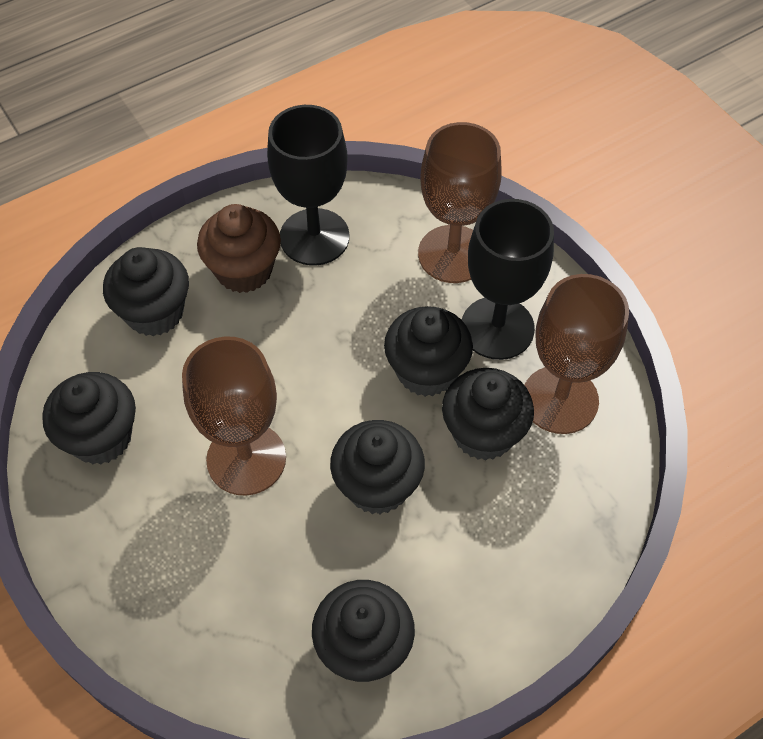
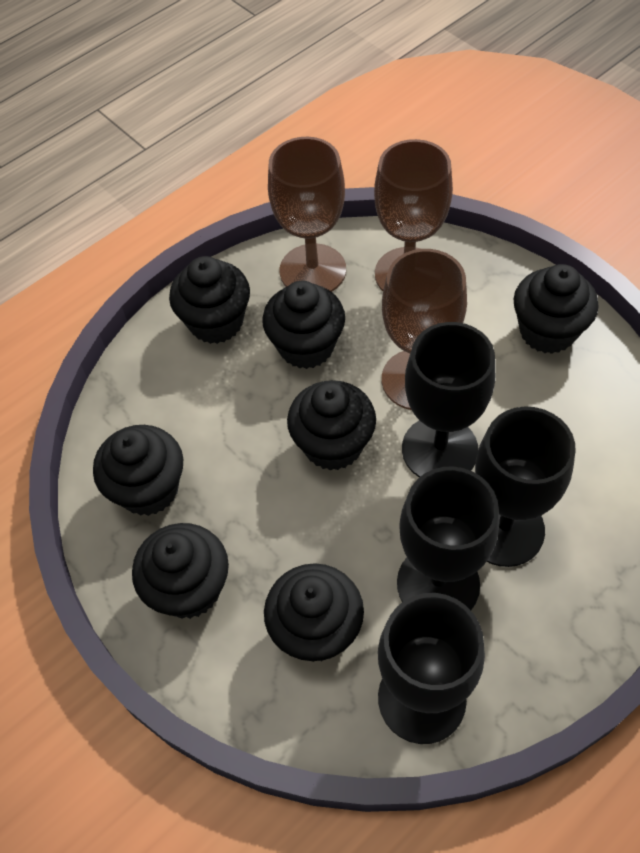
black cupcake: [42,372,136,465] [103,247,189,336] [312,580,415,682] [330,420,425,514] [384,306,473,397] [442,368,534,461] = 6 -> [93,425,183,516] [132,523,229,619] [169,256,250,344] [262,281,345,369] [264,563,364,662] [287,380,376,470] [514,264,599,354] = 7
black goblet: [267,105,350,266] [462,199,554,360] = 2 -> [378,593,485,744] [397,466,499,610] [402,322,495,478] [475,406,576,567] = 4
brown cupcake: [197,204,281,293] = 1 -> none = 0

